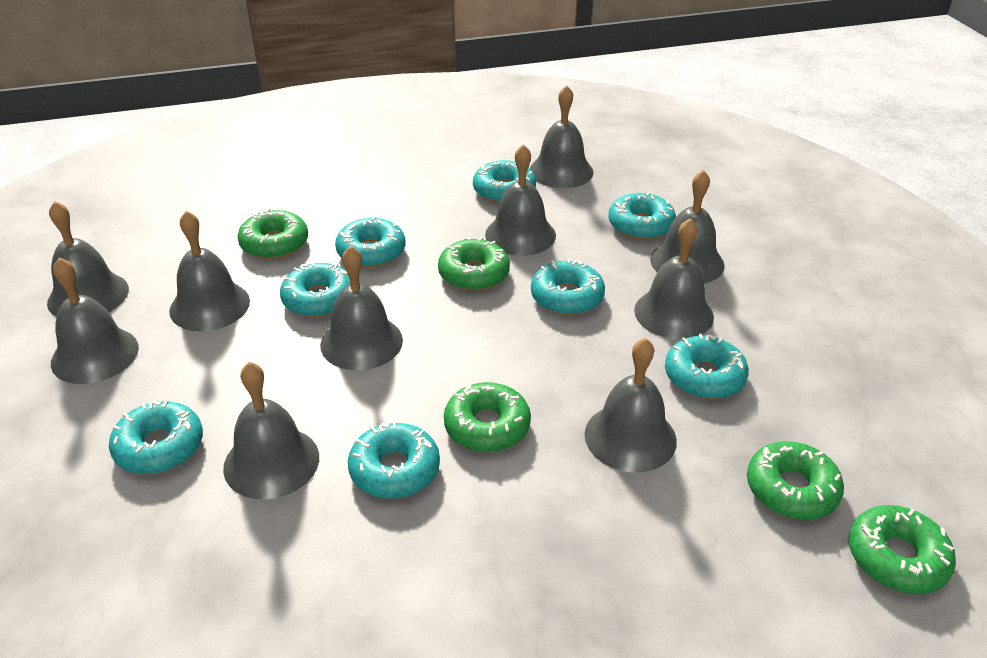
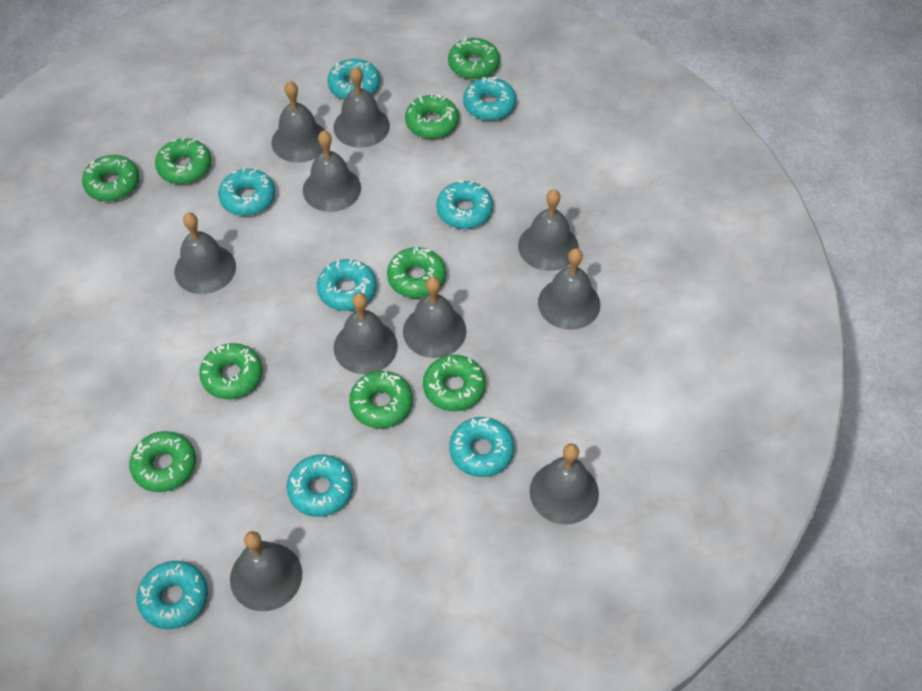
green donut: [237,209,308,259] [438,237,510,291] [444,382,531,452] [747,441,844,520] [849,505,956,594] = 5 -> [82,155,139,201] [129,431,196,492] [155,137,211,184] [199,343,263,399] [349,371,413,428] [387,247,446,298] [405,94,459,139] [423,355,486,411] [448,38,500,79] = 9

